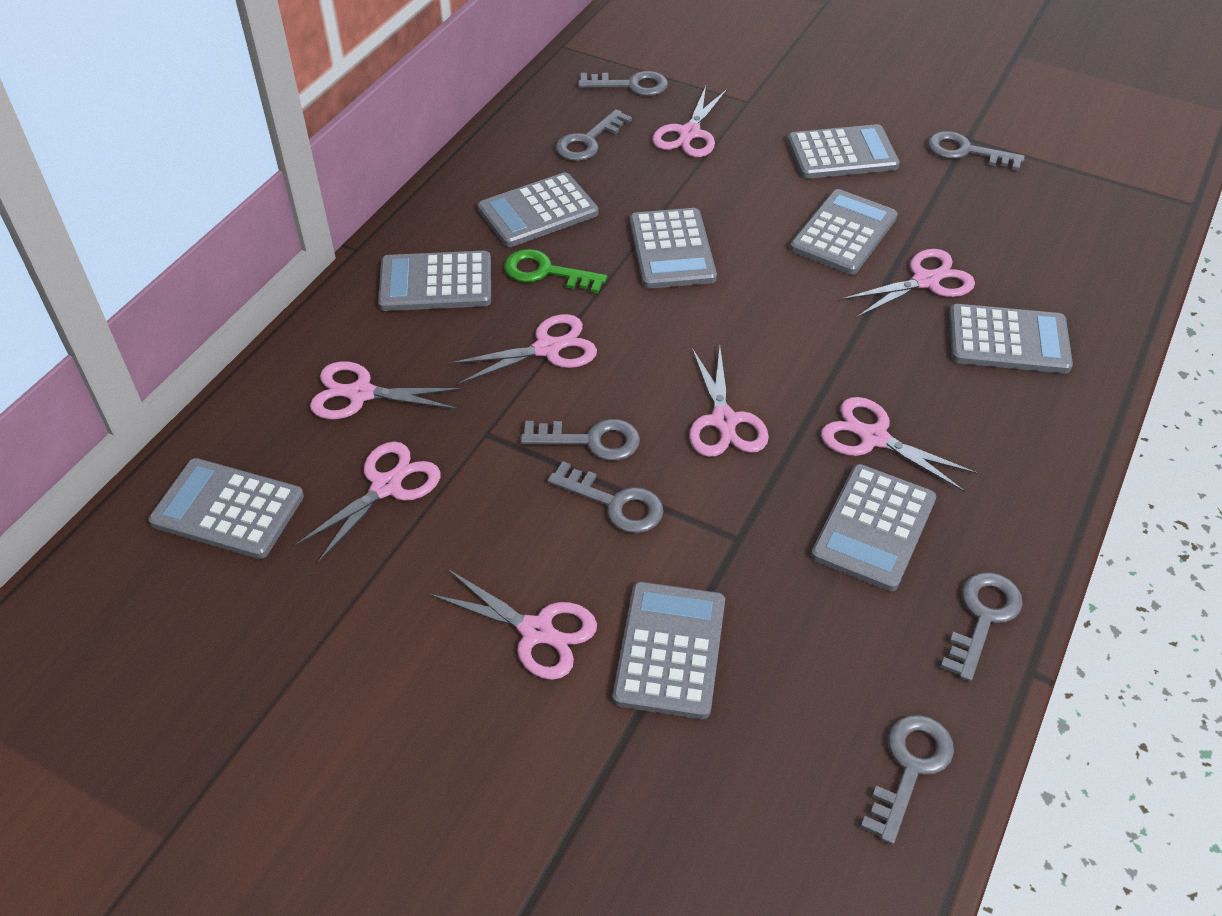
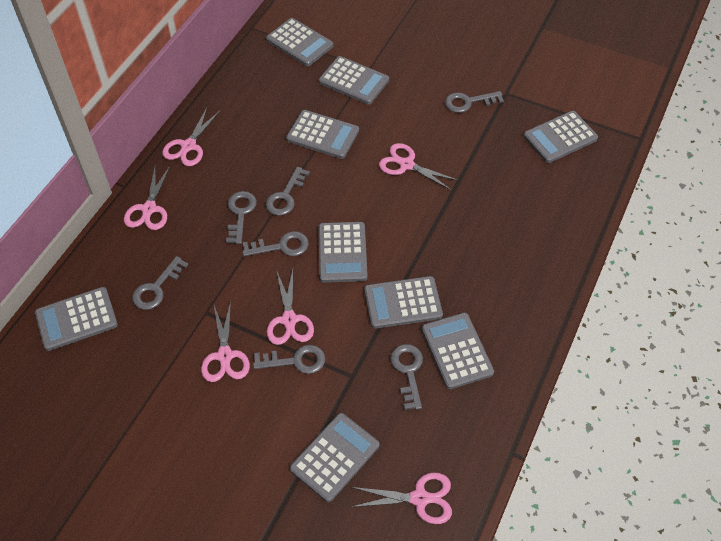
green key: [504,249,607,293] = 1 -> none = 0
pink scissors: [295,441,441,563] [310,361,463,420] [429,569,597,680] [449,314,597,384] [652,86,728,157] [689,347,769,457] [821,397,977,492] [841,249,975,318] = 8 -> [124,165,171,230] [162,108,221,166] [201,301,250,382] [267,270,314,345] [351,473,452,524] [379,143,459,191] = 6

